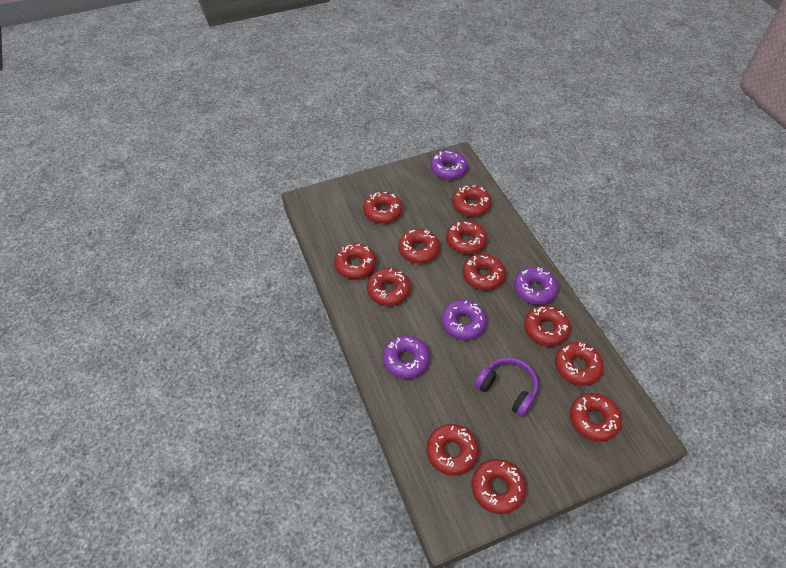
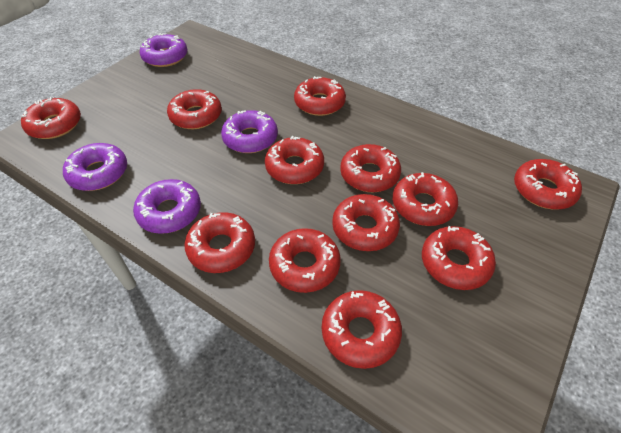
purple headphones: [474,358,538,417] = 1 -> none = 0

